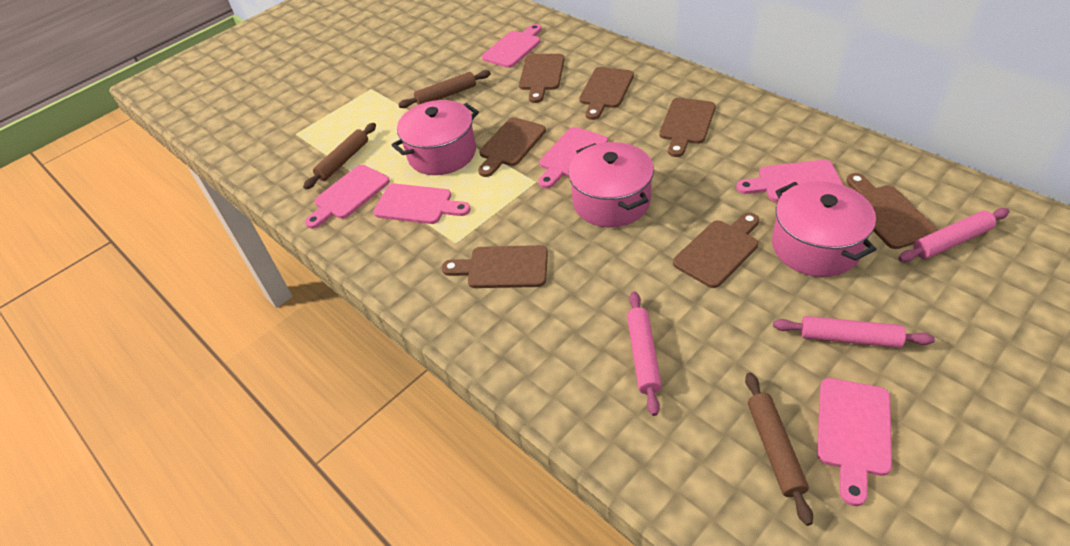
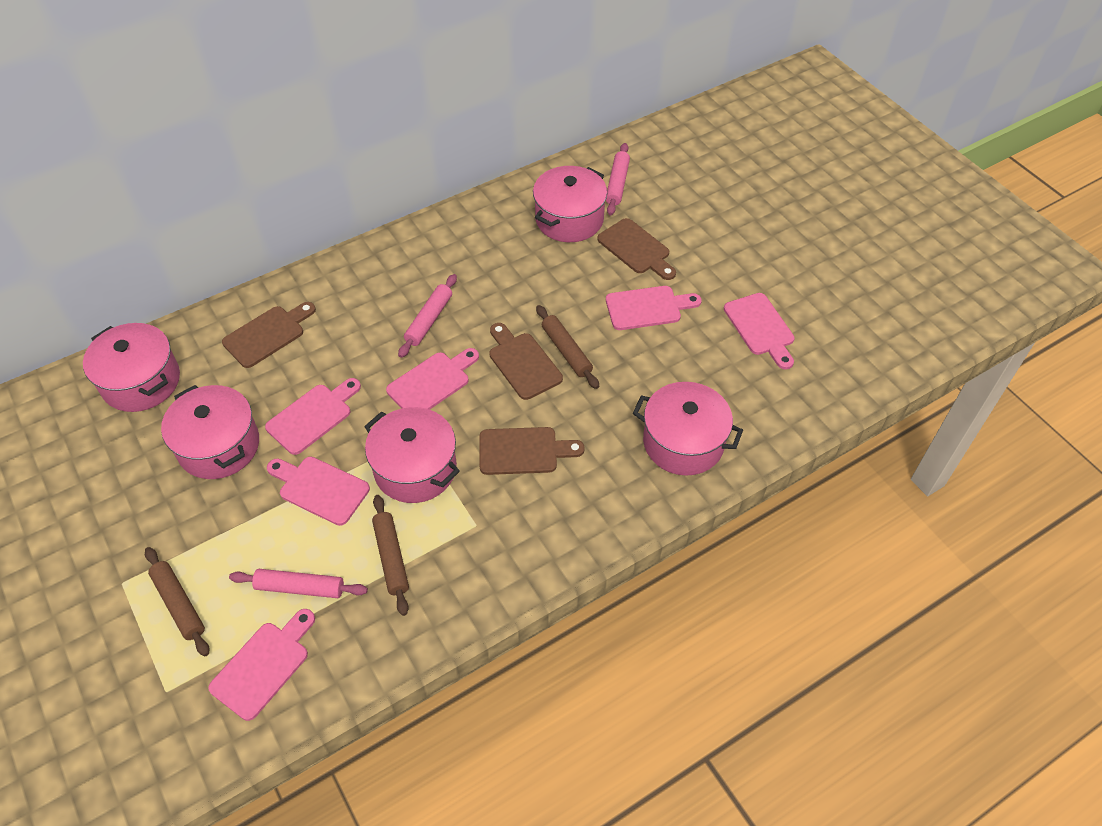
brown cutting board: [442,245,548,288] [478,117,546,177] [519,54,565,103] [579,67,634,120] [659,98,716,157] [673,212,759,288] [846,173,938,249] = 7 -> [222,302,316,368] [480,427,585,475] [489,323,563,400] [597,218,676,280] = 4
pink pot: [392,100,479,175] [568,142,654,227] [772,181,877,277] = 3 -> [83,323,180,412] [161,385,259,479] [364,407,460,503] [533,166,607,242] [633,382,743,476] = 5

